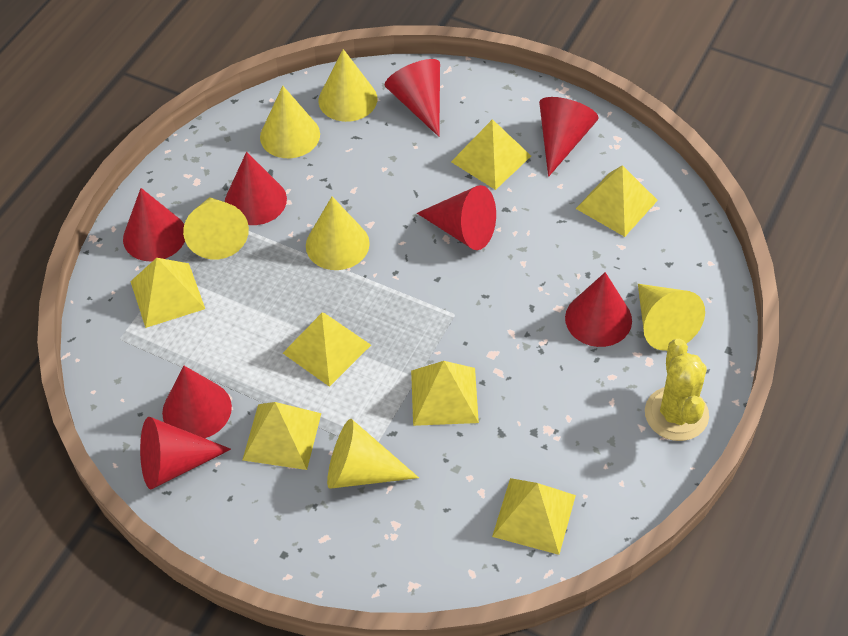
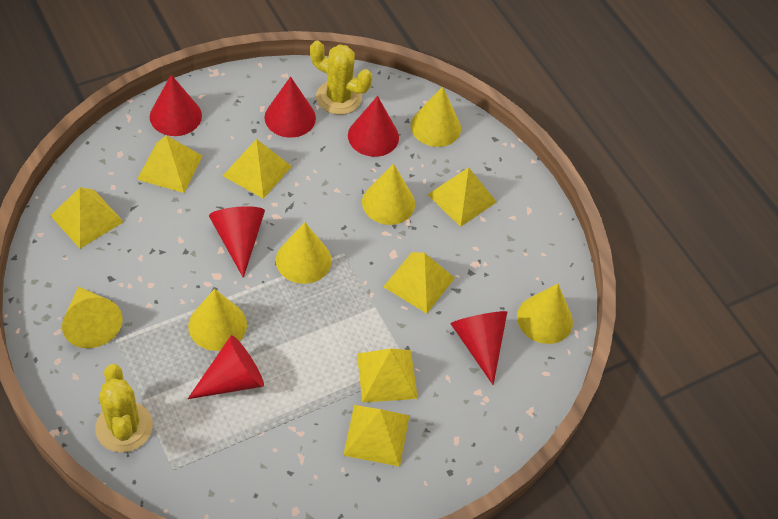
red cone: [123,188,185,262] [140,417,231,489] [162,366,232,438] [225,152,287,225] [385,59,440,137] [417,185,496,250] [539,97,599,177] [565,272,632,347] = 8 -> [150,75,202,136] [188,335,264,399] [209,206,265,278] [264,76,316,138] [348,96,399,157] [450,311,507,385] = 6
yellow cactus: [645,339,709,441] = 1 -> [95,364,153,452] [310,41,372,115] = 2

